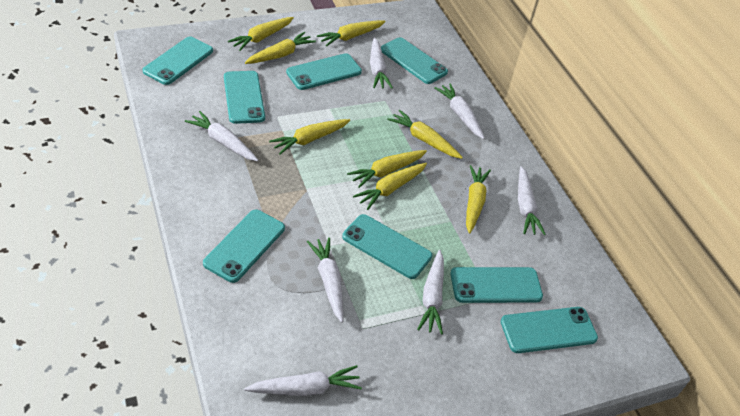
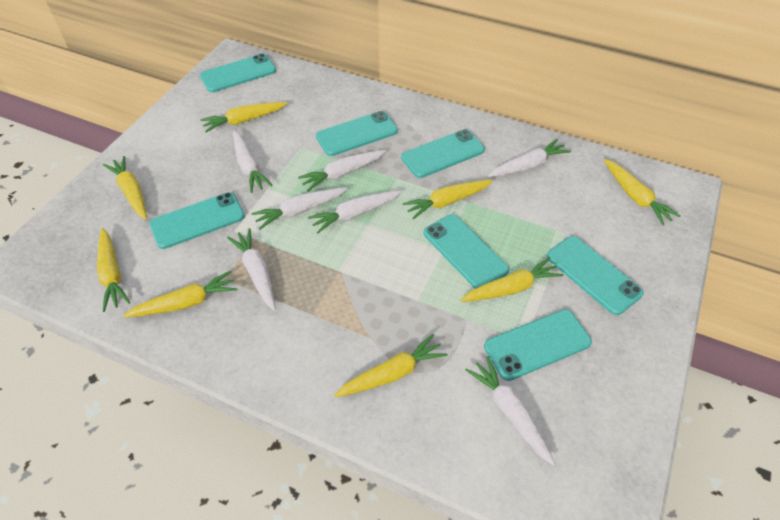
turquoise phone: [143,36,213,85] [203,210,285,283] [224,71,265,124] [286,53,362,90] [342,214,432,279] [381,37,448,84] [450,267,543,303] [501,307,598,353] = 8 -> [149,192,245,249] [200,54,276,92] [316,111,398,156] [401,129,485,178] [424,214,509,289] [484,309,592,381] [547,236,644,315] = 7

